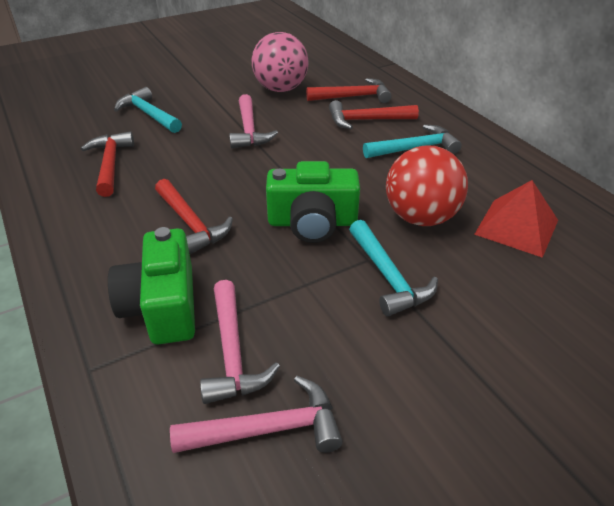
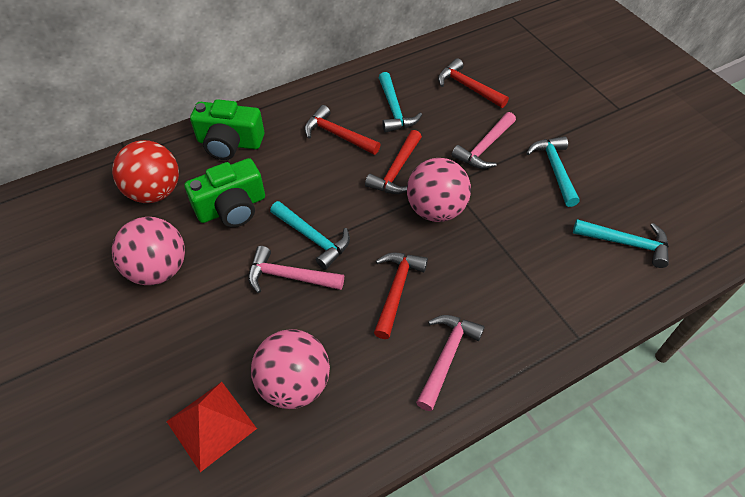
pink ball: [252,32,309,92] = 1 -> [112,217,185,285] [251,329,330,409] [407,158,471,222] = 3
turquoise hammer: [114,87,182,133] [349,220,438,317] [363,124,462,158] = 3 -> [270,201,350,269] [378,72,422,133] [526,136,580,207] [573,219,669,268] = 4

